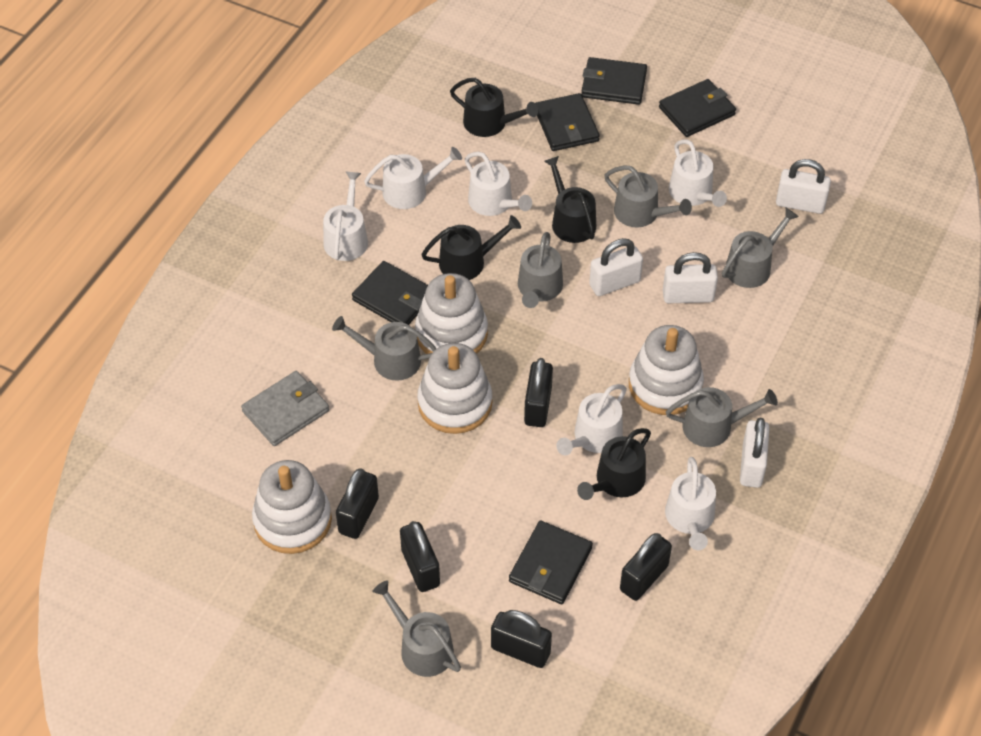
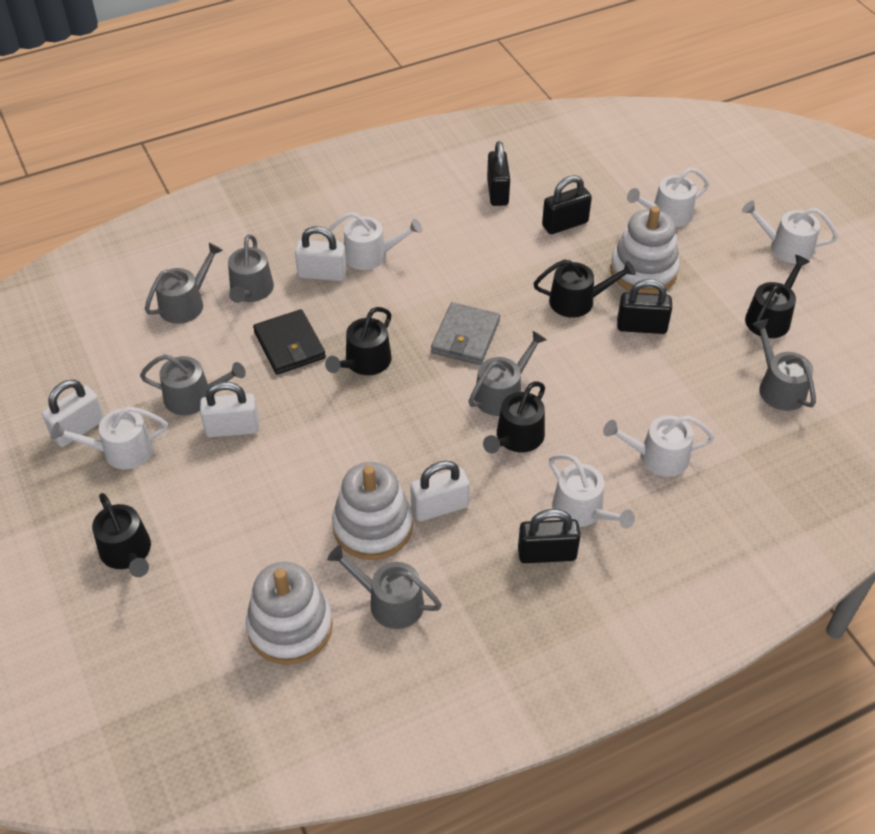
black padlock: [336,469,379,539] [400,521,440,592] [491,610,552,668] [524,358,553,427] [620,533,672,601] = 5 -> [487,141,510,206] [518,509,580,563] [542,175,592,234] [617,279,672,334] = 4
black wallet: [352,261,428,325] [509,521,593,604] [535,93,600,151] [581,57,647,105] [659,79,736,137] = 5 -> [253,309,326,375] = 1
black watering can: [421,215,521,280] [450,78,538,137] [544,156,596,243] [577,428,651,500] = 4 -> [92,493,151,577] [325,307,391,375] [483,381,545,453] [533,259,636,318] [745,255,810,338] = 5
white stacking toy: [252,460,332,554] [415,273,488,354] [417,343,492,434] [629,325,704,415] = 4 -> [246,562,333,665] [332,462,413,560] [610,206,680,294] = 3

